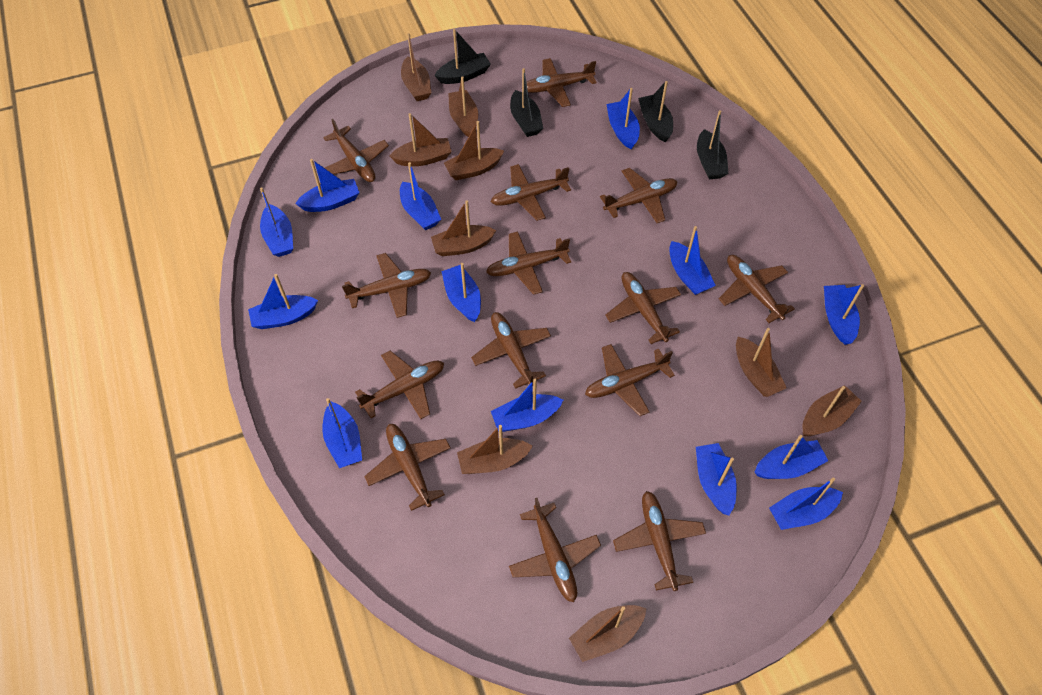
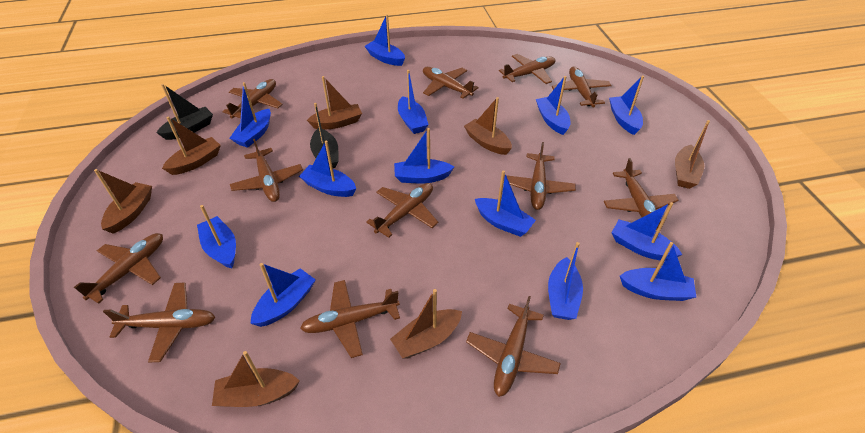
black boat: [434,29,491,84] [510,68,543,137] [638,81,673,142] [697,110,728,179] = 4 -> [157,84,213,140] [310,103,339,168] = 2
brown boat: [390,113,452,166] [401,33,431,101] [431,200,496,256] [444,121,504,180] [448,76,478,137] [457,425,533,474] [569,605,647,662] [736,328,787,397] [802,385,862,436] = 9 -> [94,169,152,234] [162,116,221,175] [212,351,300,407] [307,76,362,129] [390,289,462,359] [464,97,512,155] [675,120,710,189] = 7
brown plane: [323,119,389,182] [342,253,431,318] [355,351,444,419] [364,424,451,511] [471,312,551,389] [486,231,571,295] [491,164,571,221] [509,498,601,602] [526,58,597,107] [585,344,675,416] [600,168,677,223] [606,272,681,344] [613,491,706,591] [719,255,795,323] = 14 -> [74,233,163,304] [103,283,216,363] [222,79,283,119] [230,139,303,202] [300,280,400,358] [366,183,439,238] [423,67,479,99] [466,296,561,397] [499,54,555,84] [504,142,576,210] [552,66,612,107] [604,158,679,230] = 12

